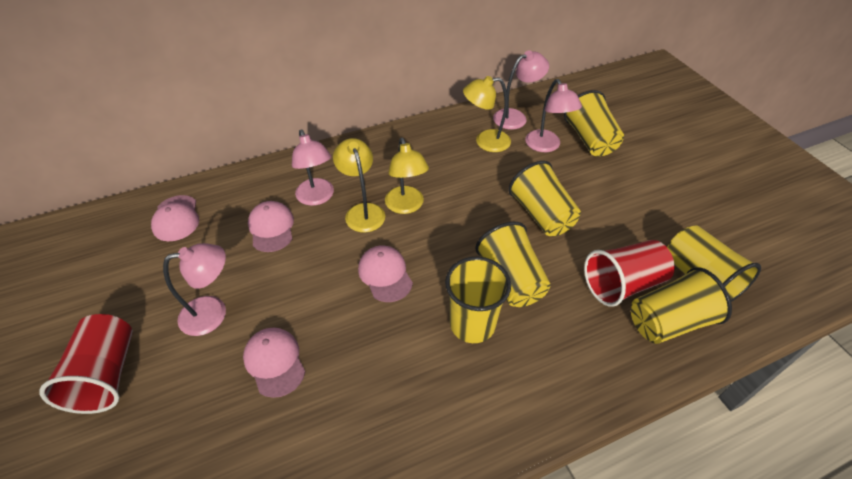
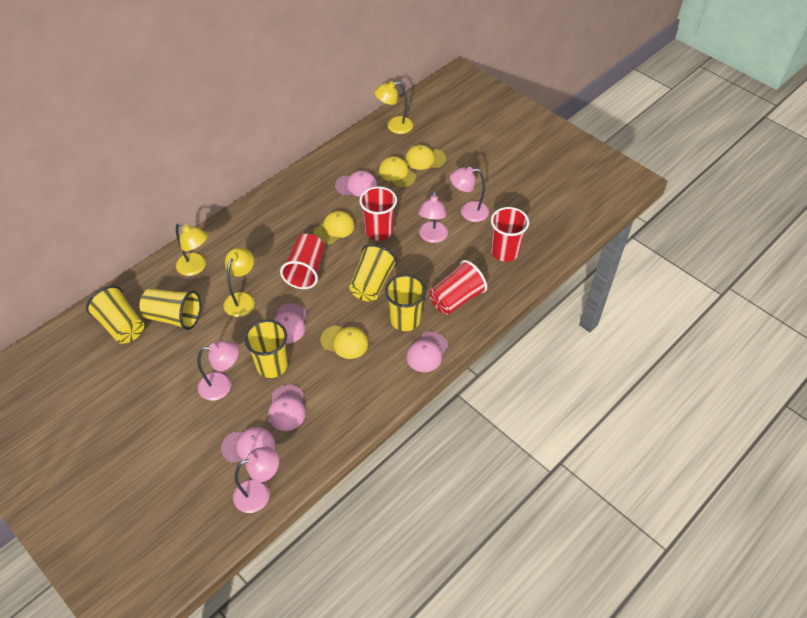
pink cap: [151,195,199,241] [243,327,305,398] [248,201,294,252] [358,245,413,302] = 4 -> [221,427,275,463] [268,385,306,431] [273,303,307,343] [335,170,377,196] [406,332,448,372] = 5
red cup: [39,314,133,414] [584,240,675,307] = 2 -> [280,234,325,289] [359,186,397,241] [429,260,487,315] [491,207,529,262] = 4
yellow cap: none = 0 -> [314,211,355,244] [321,325,368,359] [379,156,416,188] [405,145,446,170] = 4
yellow cup: [445,257,511,343] [475,222,551,307] [508,161,581,236] [564,90,624,156] [631,267,732,344] [667,225,761,302] = 6 -> [86,286,144,344] [139,288,201,330] [244,320,288,378] [349,244,397,302] [385,274,426,331] = 5

